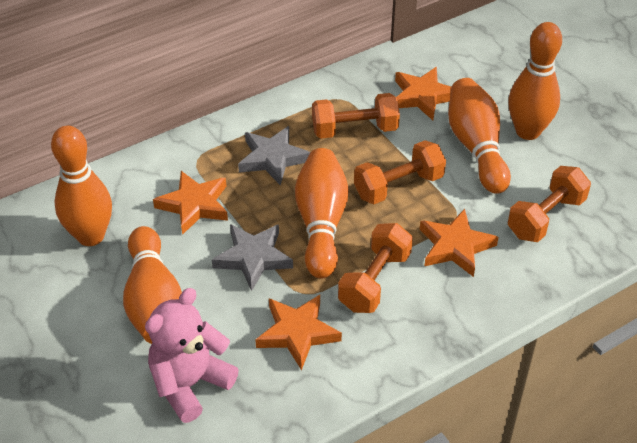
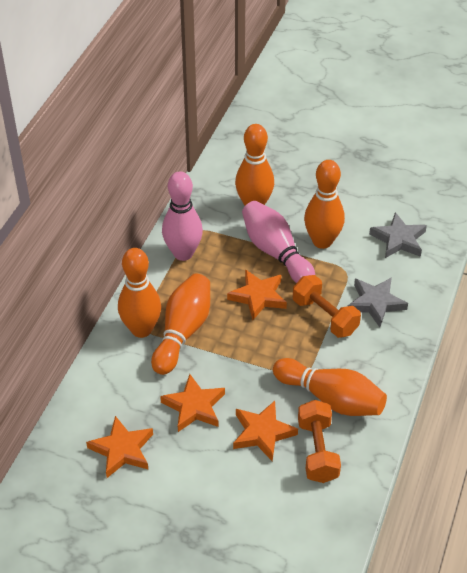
orange dumbbell: [312,93,400,139] [338,223,413,313] [354,140,446,204] [508,166,591,242] = 4 -> [293,275,361,338] [298,400,341,483] = 2
pink bowling pin: none = 0 -> [162,172,203,261] [242,201,315,283] = 2
pink teddy bear: [145,288,239,423] = 1 -> none = 0

